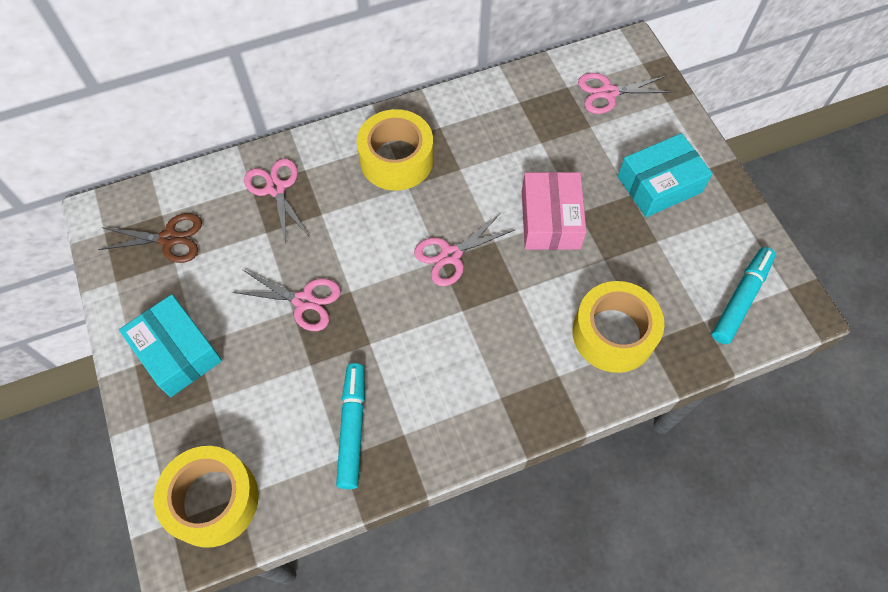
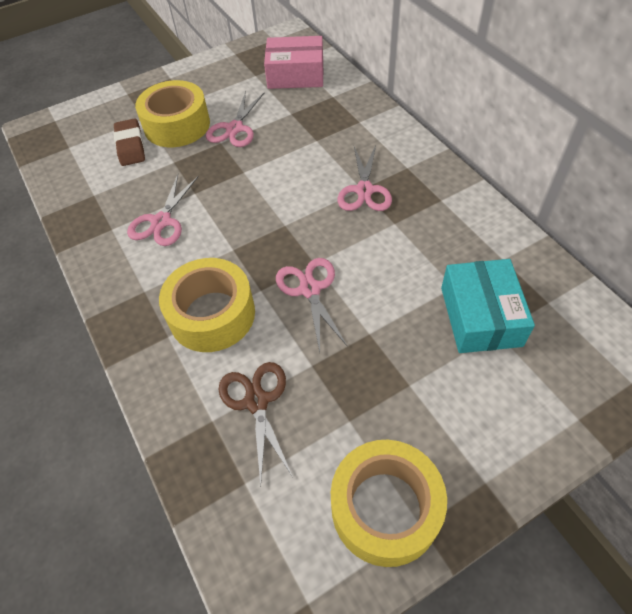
brown eraser: none = 0 -> [113,118,145,166] = 1
turquoise box: [119,294,222,397] [618,133,713,217] = 2 -> [441,259,535,353] = 1
turquoise marker: [336,363,365,489] [712,247,776,344] = 2 -> none = 0

